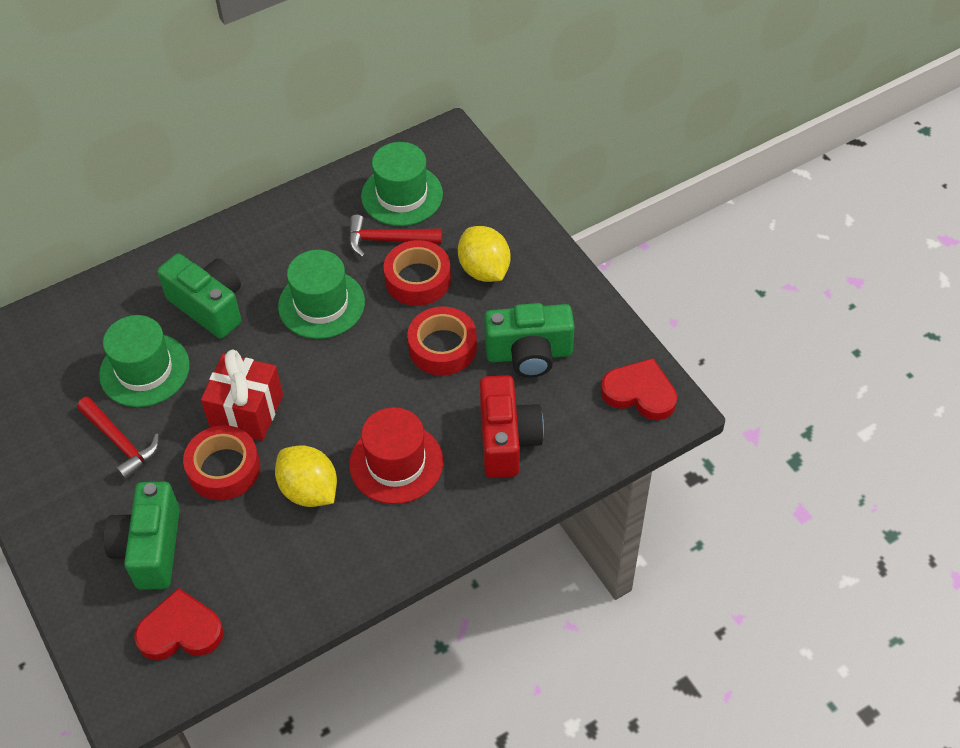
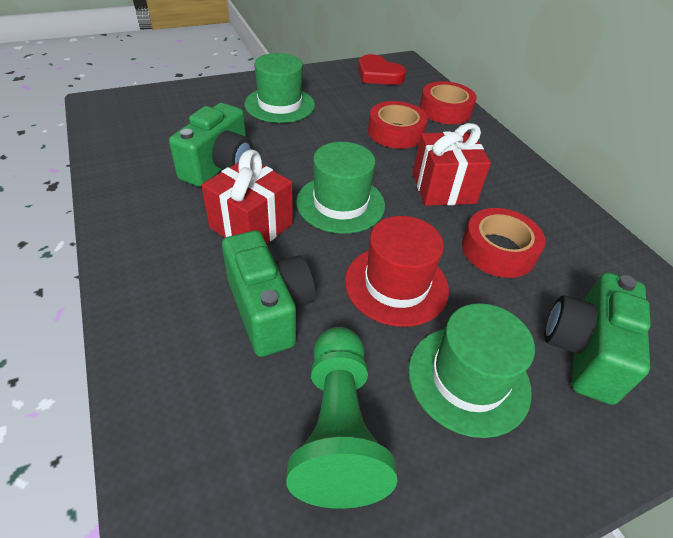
green pawn: none = 0 -> [286,327,398,509] = 1
red camera: [480,375,544,478] = 1 -> none = 0
red gift: [201,350,283,441] = 1 -> [201,150,293,244] [413,123,491,206] = 2
red hammer: [77,397,159,481] [348,215,442,258] = 2 -> none = 0
red heart: [134,588,224,660] [601,358,677,420] = 2 -> [358,54,406,85] = 1
yellow lemon: [275,445,337,507] [458,226,510,282] = 2 -> none = 0

